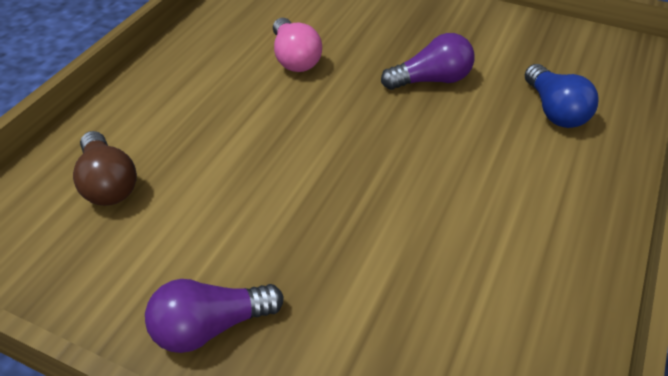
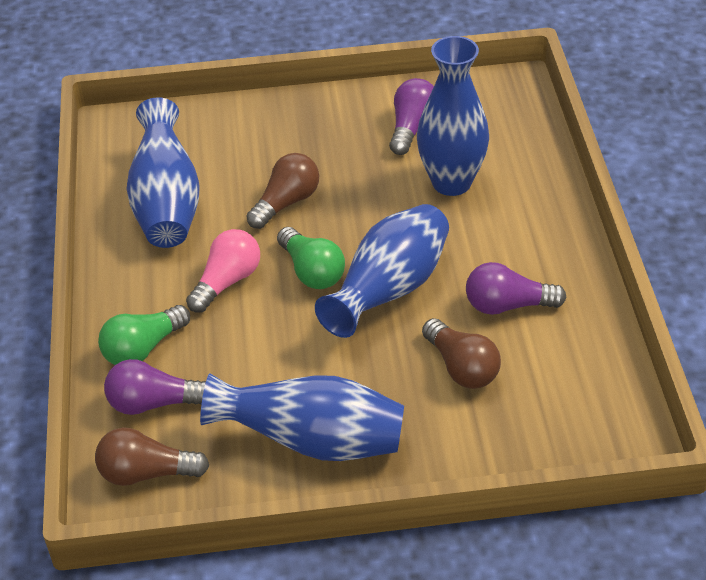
blue light bulb: [525,64,599,128] = 1 -> none = 0
blue vase: none = 0 -> [127,97,200,248] [200,373,404,461] [315,204,449,338] [417,36,489,196] = 4
brown light bulb: [73,131,137,206] = 1 -> [95,427,209,486] [246,153,319,229] [422,318,501,389] = 3
green light bulb: none = 0 -> [98,305,190,365] [277,227,345,289] = 2
purple light bulb: [145,279,284,353] [381,33,474,90] = 2 -> [104,359,206,415] [389,78,434,155] [466,262,567,315] = 3

